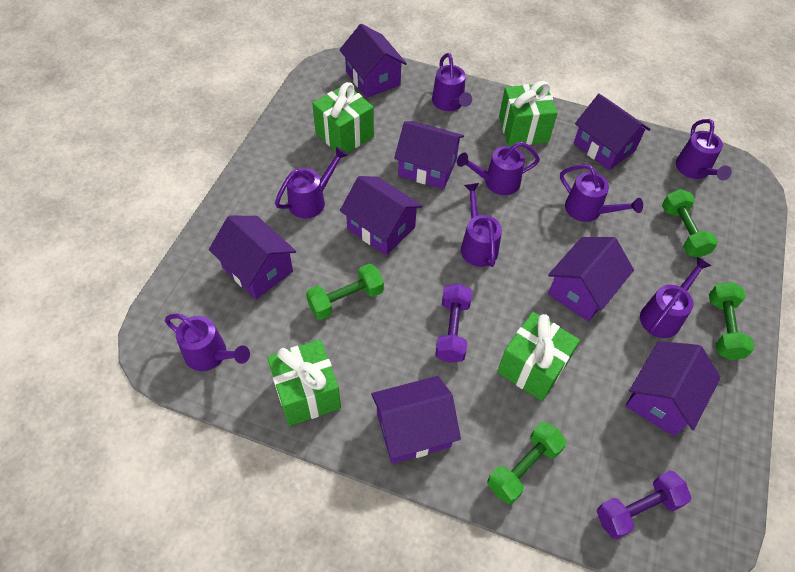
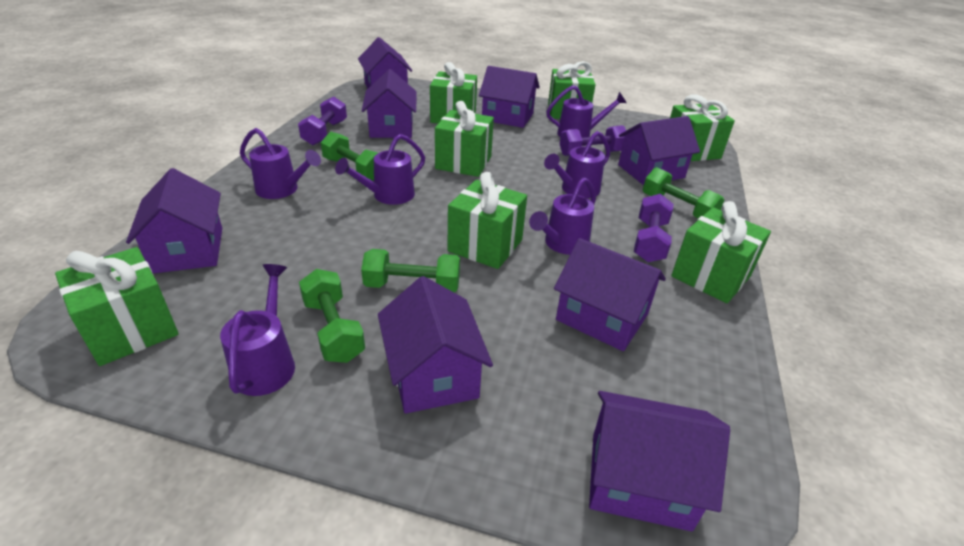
green gift: [267,339,341,426] [312,82,374,153] [497,312,580,401] [499,81,558,146] = 4 -> [55,247,179,366] [430,62,477,124] [435,101,494,177] [447,172,527,269] [548,61,596,119] [670,94,735,161] [671,201,771,303] = 7
purple dumbbell: [435,283,472,363] [597,471,691,540] = 2 -> [298,96,347,145] [560,125,626,156] [634,194,673,262] = 3
purple watering can: [165,313,250,371] [275,147,348,219] [432,53,472,111] [457,141,540,195] [461,183,502,267] [560,164,643,222] [640,257,711,338] [676,119,732,180] = 8 -> [220,264,295,396] [240,128,321,199] [335,134,425,205] [529,178,596,255] [544,131,610,198] [546,85,627,138] = 6

